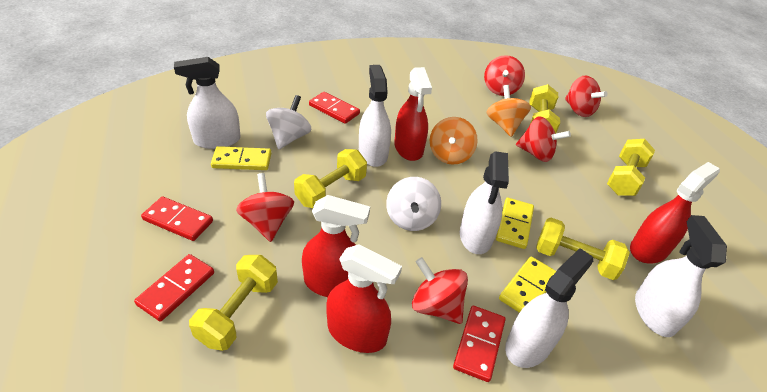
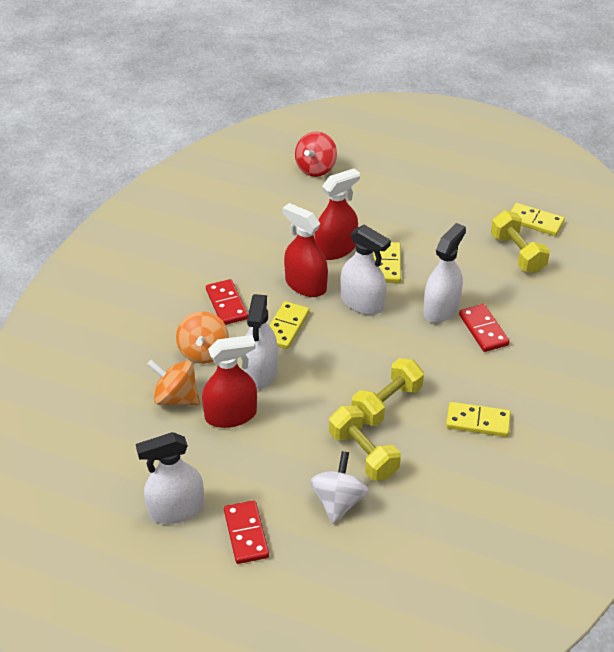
red domino: [134,254,214,321] [141,196,213,241] [309,92,360,124] [453,306,505,382] = 4 -> [206,279,248,325] [224,500,269,564] [459,304,510,352] = 3
red spinning top: [236,173,294,242] [412,257,468,324] [484,55,525,96] [516,116,571,162] [565,75,607,117] = 5 -> [295,131,337,177] = 1
red spray bottle: [302,195,370,297] [326,244,402,353] [394,67,432,161] [630,162,720,263] = 4 -> [202,335,257,428] [282,203,328,297] [315,168,360,260] = 3
white spinning top: [266,95,311,149] [386,177,441,231] = 2 -> [310,451,369,524] = 1
white spray bottle: [174,57,241,149] [359,65,391,167] [460,151,509,254] [505,248,593,368] [635,215,727,337] = 5 -> [136,432,204,524] [242,294,278,389] [341,225,391,315] [423,223,466,323] = 4
yellow domino: [211,146,271,170] [496,198,534,249] [499,256,556,313] = 3 -> [269,301,310,349] [374,242,401,283] [446,402,511,437] [511,203,565,236] = 4
yellow dumbbell: [189,255,278,351] [294,149,367,208] [530,84,560,134] [536,218,630,280] [607,139,655,196] = 5 -> [329,405,401,481] [352,358,424,426] [491,210,550,273] = 3

